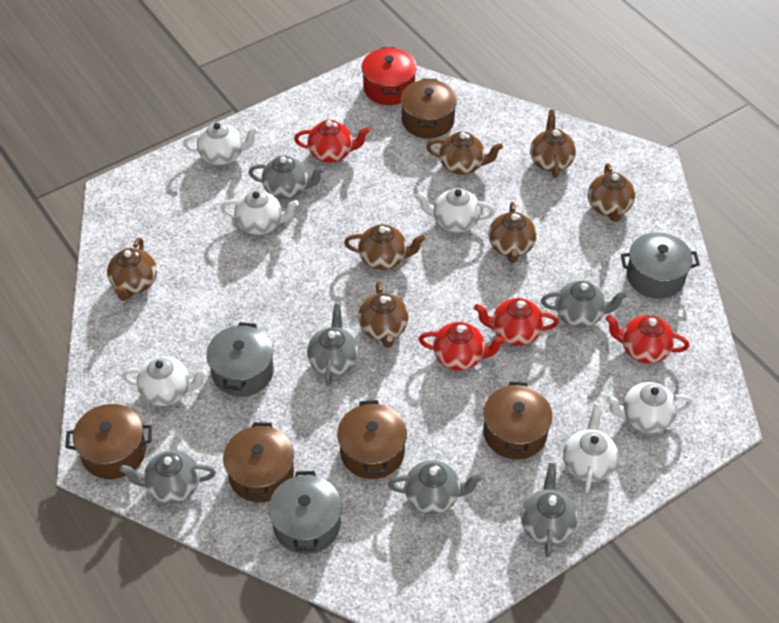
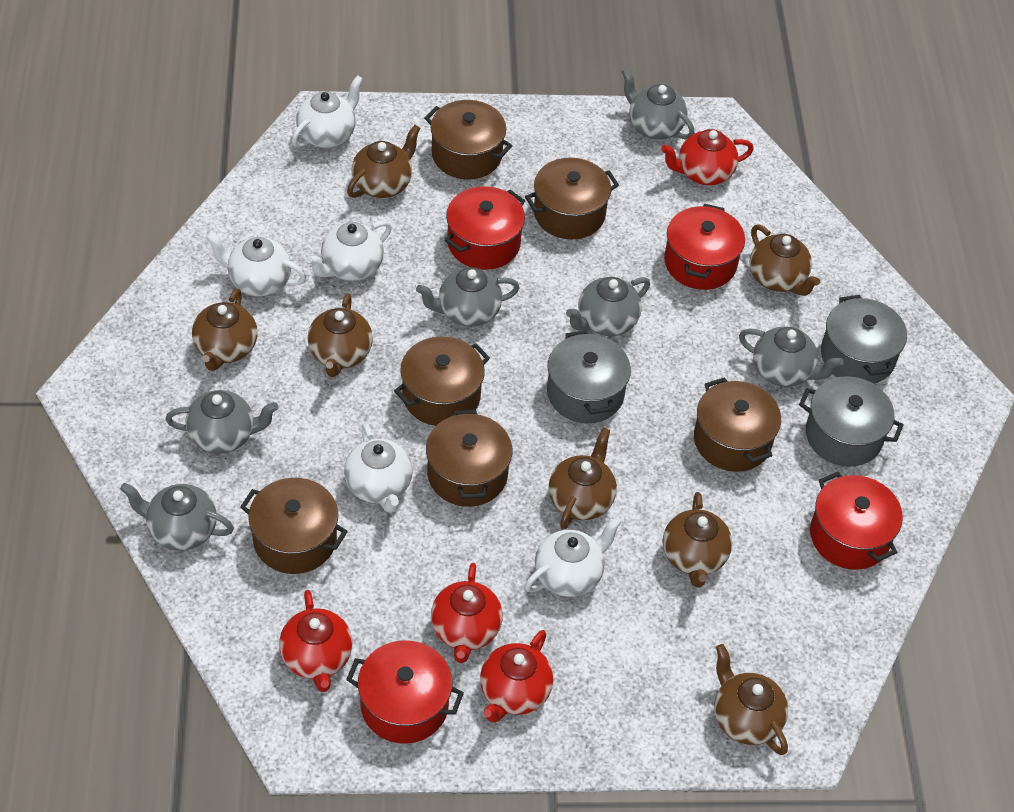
brown pot: [65,404,152,479] [223,422,294,503] [337,400,407,479] [400,78,457,138] [483,381,553,459] = 5 -> [240,478,348,574] [394,336,490,426] [424,100,513,180] [426,410,512,507] [525,158,619,239] [694,377,781,472] = 6
red pot: [361,47,417,105] = 1 -> [346,640,464,744] [445,186,525,270] [664,204,745,290] [810,472,903,570] = 4
white teapot: [122,356,207,406] [183,122,258,165] [221,190,299,235] [416,188,495,233] [563,404,618,493] [606,382,692,433] = 6 -> [206,232,306,296] [292,75,363,148] [306,220,392,281] [344,424,413,513] [525,516,622,597] = 5

